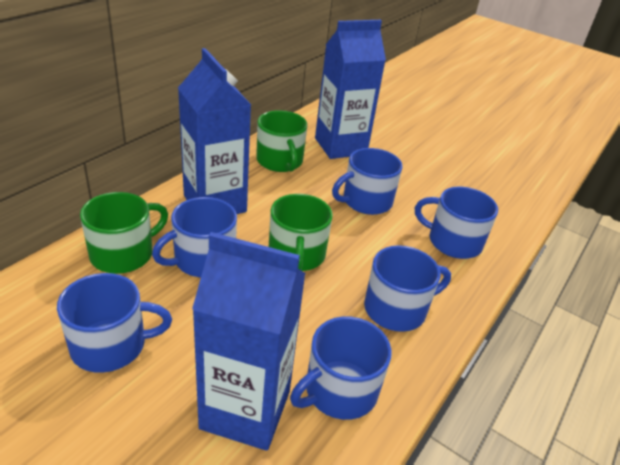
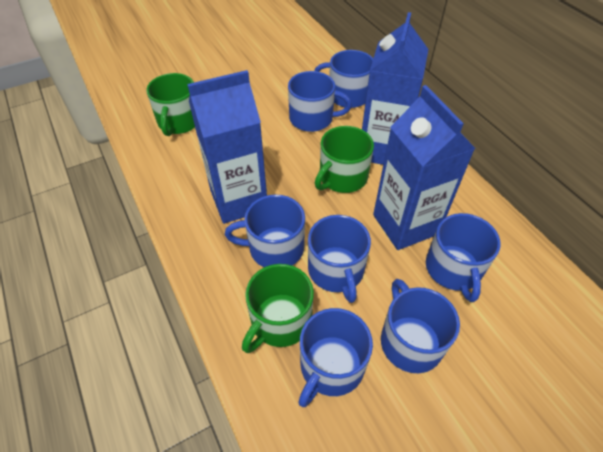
blue mug: [57,273,172,373] [152,197,237,277] [290,316,392,420] [332,148,403,215] [364,245,451,332] [415,187,498,259] = 6 -> [225,195,305,267] [288,71,352,132] [298,308,373,407] [308,215,371,303] [314,50,373,108] [381,279,460,373] [426,213,501,302] = 7

